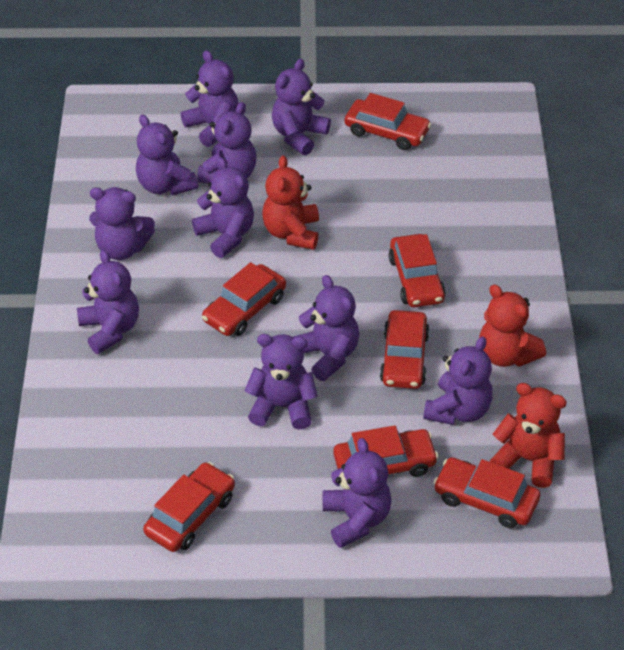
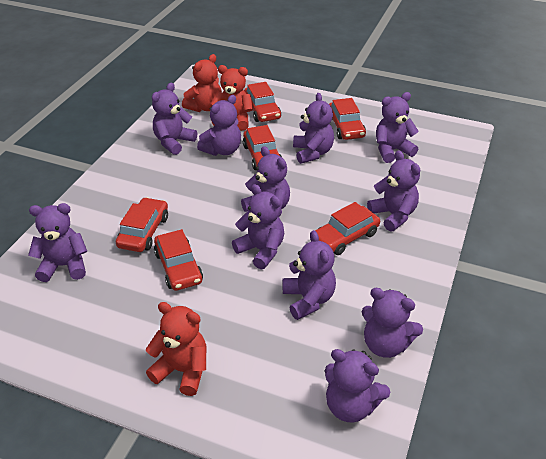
red car: [143,462,235,552] [202,262,286,336] [333,425,438,477] [345,93,431,150] [380,310,430,389] [389,234,446,307] [433,457,540,528] = 7 -> [116,197,168,252] [154,229,203,291] [243,125,282,170] [244,82,281,122] [315,202,380,255] [329,98,366,140] = 6

